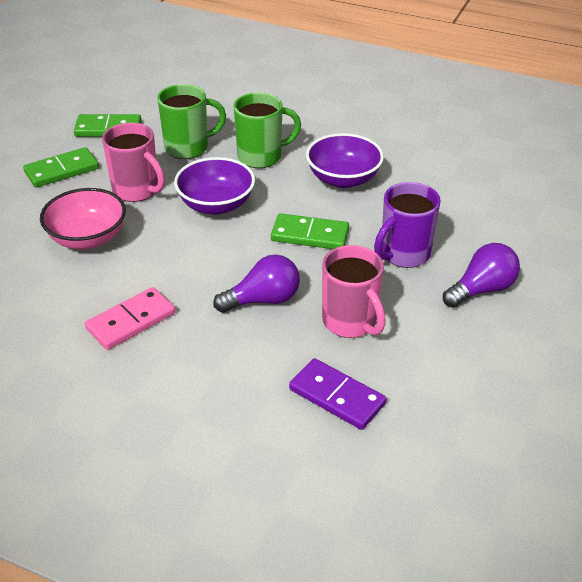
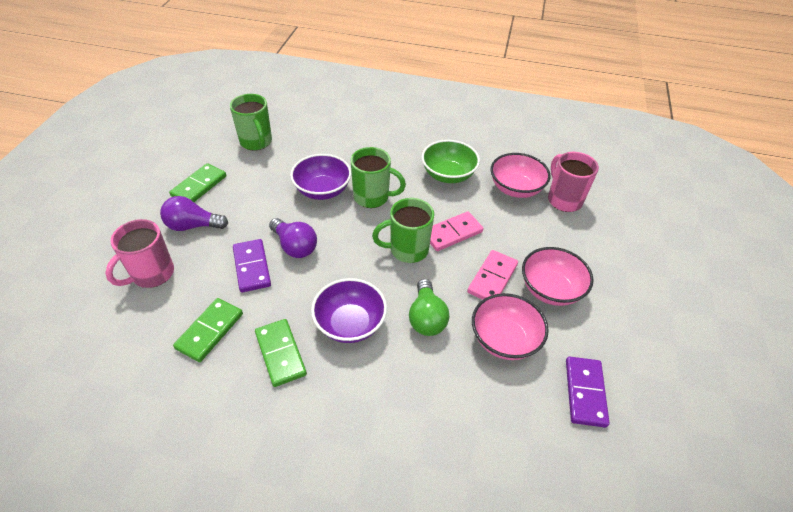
green bowl: none = 0 -> [422,140,480,183] = 1
green light bulb: none = 0 -> [409,279,449,336] = 1
green mug: [157,84,226,159] [234,93,301,168] = 2 -> [230,94,272,151] [351,147,406,208] [372,198,434,263] = 3
pink bowl: [40,188,126,249] = 1 -> [472,293,549,360] [491,153,550,198] [522,247,594,306] = 3
pink domino: [85,287,176,350] = 1 -> [430,211,483,251] [467,250,518,300] = 2
purple domino: [289,358,386,430] = 1 -> [233,239,271,293] [566,357,609,428] = 2
purple mug: [374,182,441,268] = 1 -> none = 0

